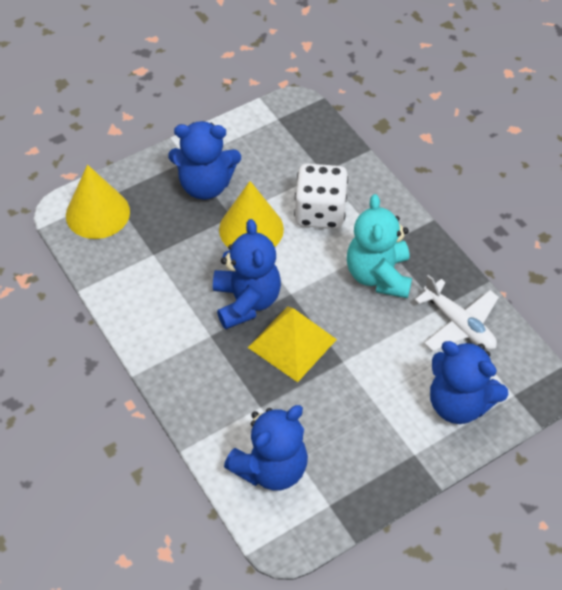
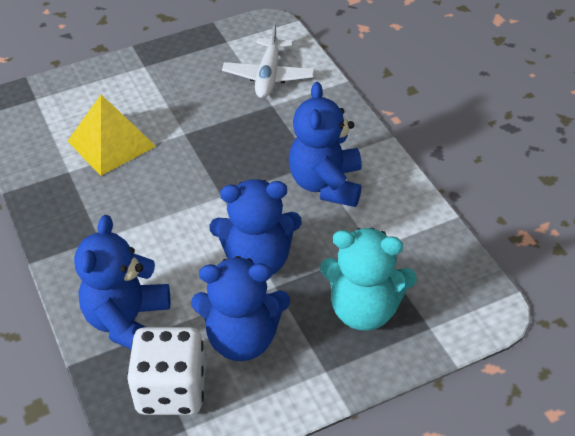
yellow cone: [66,165,130,239] [219,181,284,247] = 2 -> none = 0

